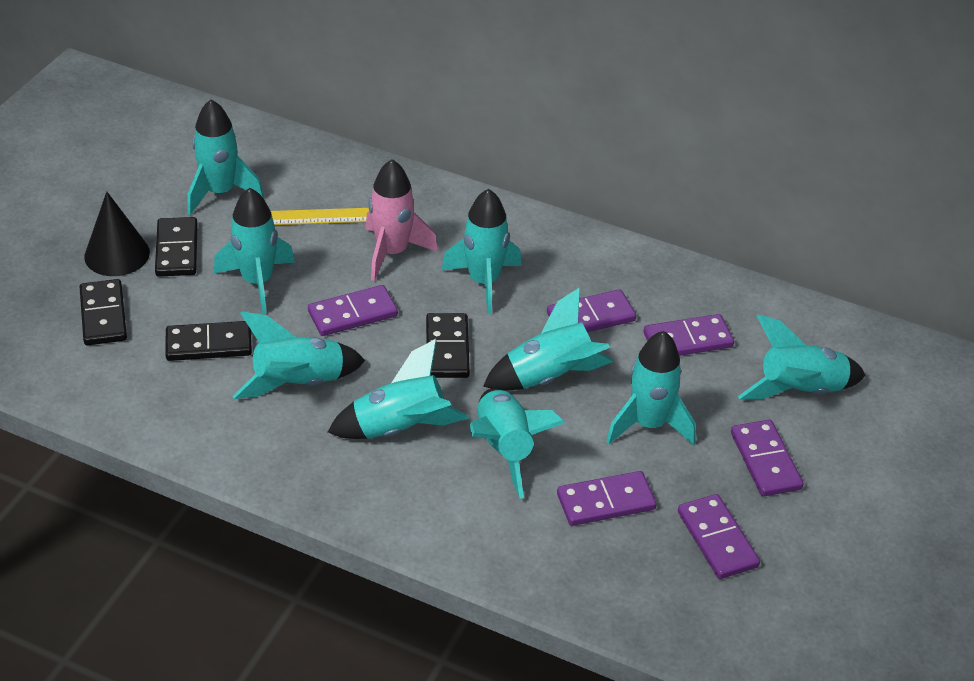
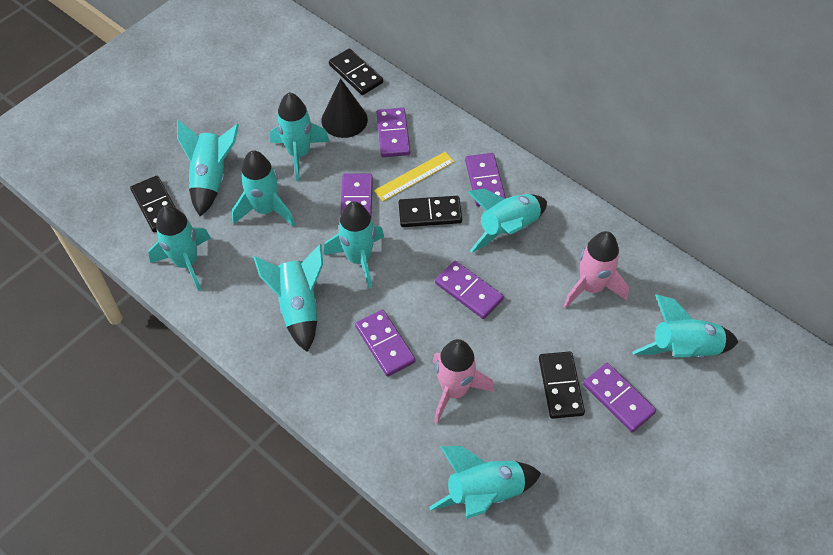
pink rocket: [366,159,438,281] = 1 -> [433,339,494,424] [563,231,629,309] = 2

